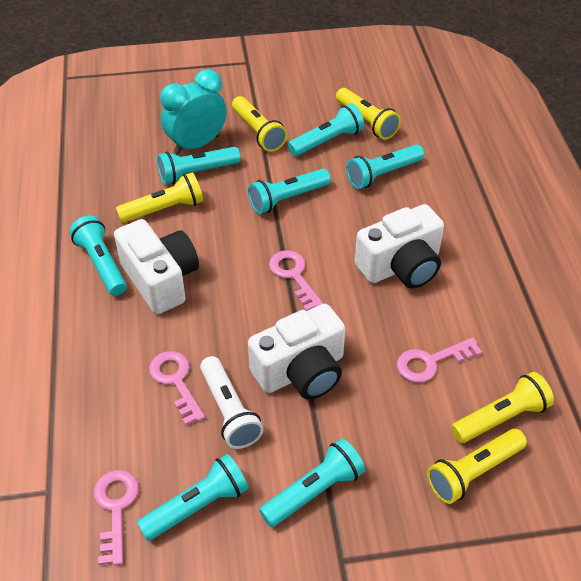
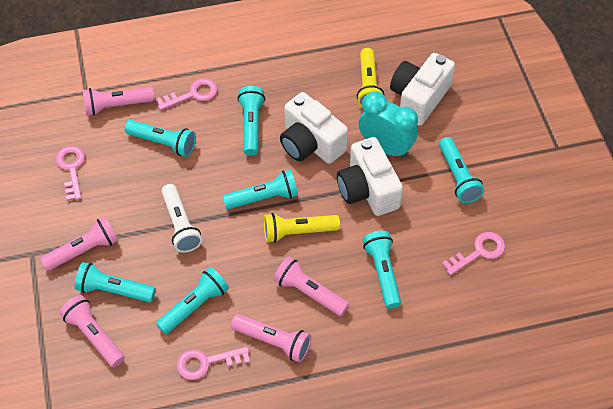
pink flashlight: none = 0 -> [40,217,118,271] [59,295,125,367] [83,87,154,116] [231,314,311,362] [273,257,349,316] = 5
yellow flashlight: [116,172,203,223] [232,96,287,152] [336,88,401,140] [427,429,527,504] [451,372,554,443] = 5 -> [264,213,340,243] [357,48,384,107] = 2

